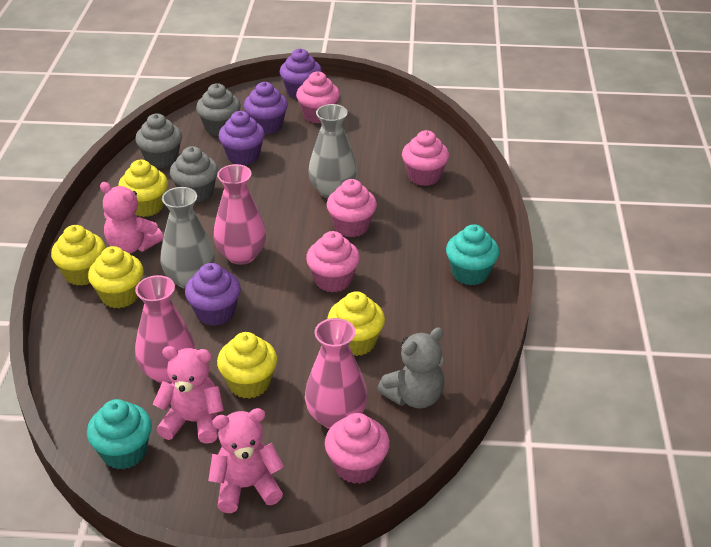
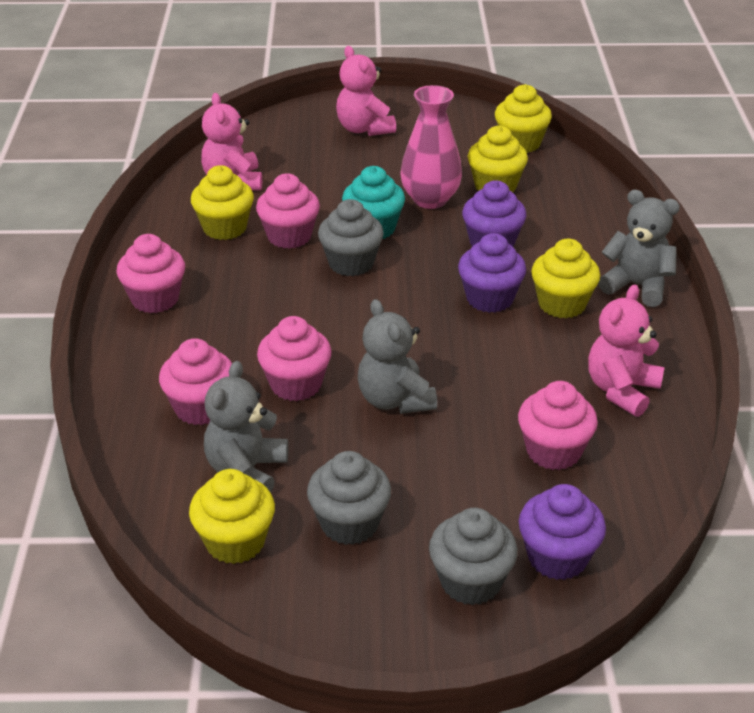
grey teddy bear: [377,327,445,409] = 1 -> [204,361,288,493] [358,299,437,414] [598,190,680,307] = 3
grey vase: [160,187,215,289] [308,104,357,198] = 2 -> none = 0
pink vase: [135,275,196,384] [213,164,266,265] [305,318,367,429] = 3 -> [400,85,462,209] = 1
purple cupcake: [185,263,241,326] [219,111,265,165] [244,82,288,134] [279,49,322,99] = 4 -> [458,233,526,313] [462,180,526,247] [519,484,606,580] = 3
turquoise cupcake: [87,399,152,469] [446,224,499,286] = 2 -> [342,166,405,239] = 1

